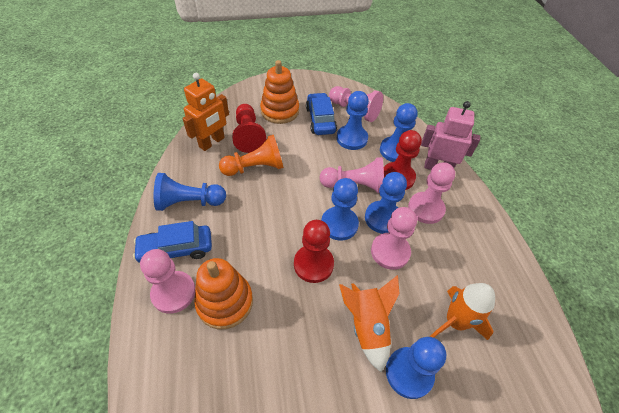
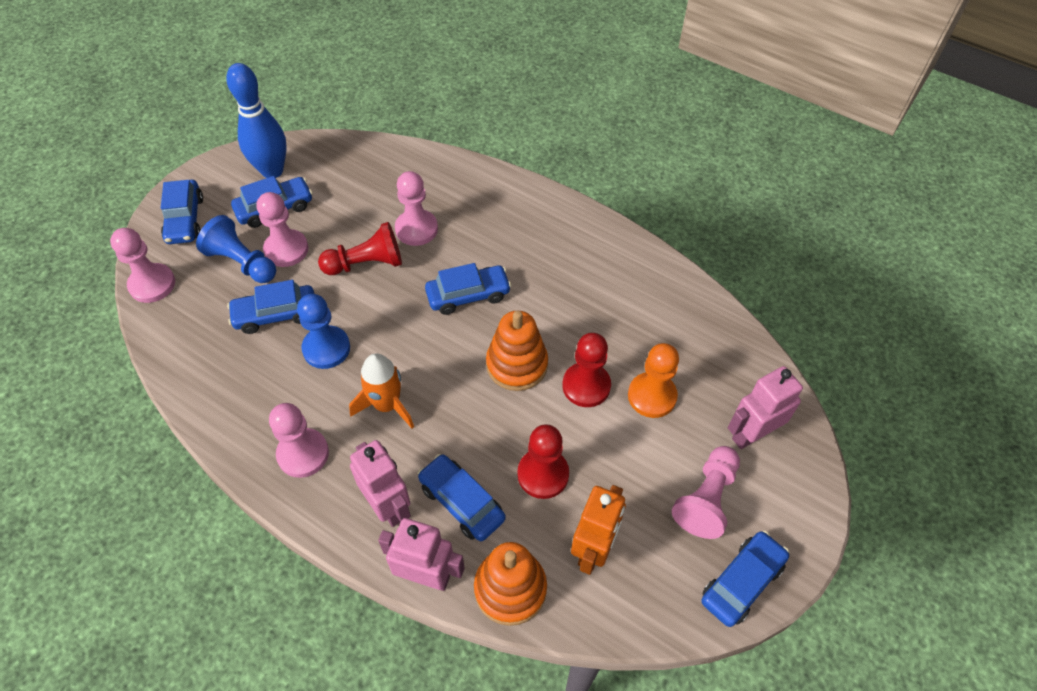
blue bowling pin: none = 0 -> [227,63,287,178] = 1
blue car: [133,221,212,263] [306,93,337,135] = 2 -> [161,180,203,244] [227,280,314,334] [231,176,313,228] [418,454,506,541] [425,263,512,315] [701,531,790,627] = 6
blue pawn: [154,173,226,211] [321,178,359,241] [337,91,369,150] [365,172,407,234] [380,103,418,162] [386,337,446,399] = 6 -> [196,215,276,283] [297,294,350,369] = 2
orange rocket: [339,275,399,373] [430,283,495,340] = 2 -> [349,353,414,428] = 1
pink robot: [421,101,480,170] = 1 -> [350,440,411,527] [378,518,465,591] [728,366,803,449] = 3

